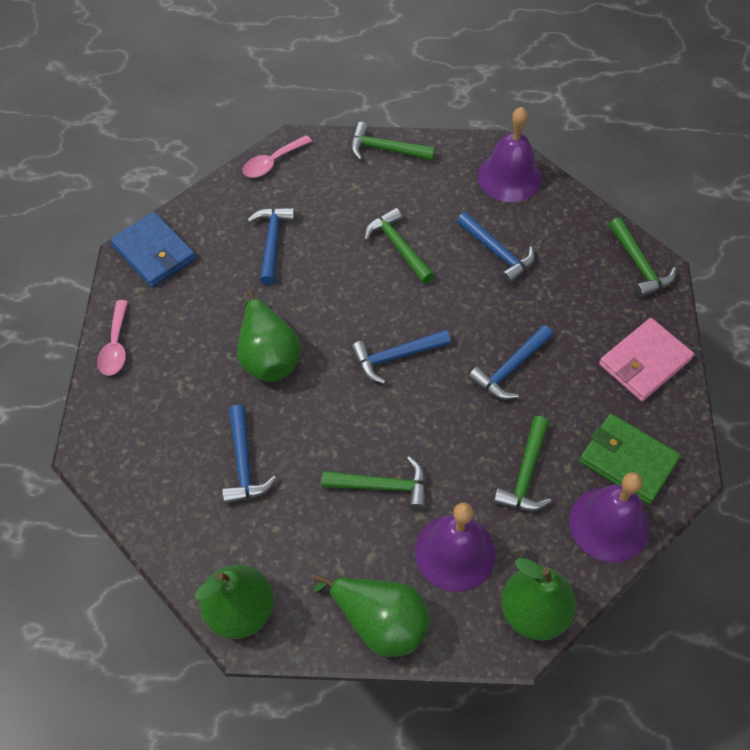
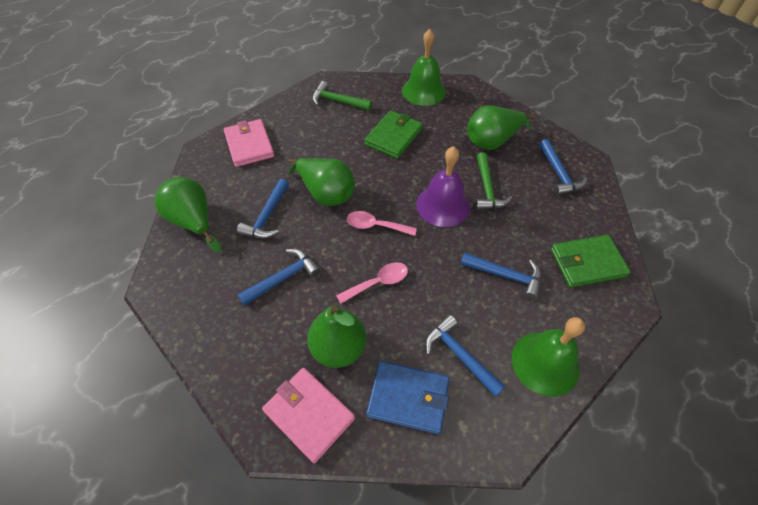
green bell: none = 0 -> [402,29,446,106] [512,317,585,396] = 2
green hammer: [322,456,426,510] [350,122,435,161] [364,208,434,284] [493,416,551,511] [609,217,676,298] = 5 -> [312,81,372,111] [475,152,512,210] = 2
green wallet: [579,414,681,504] = 1 -> [364,111,423,159] [551,235,631,287] = 2
pink wallet: [599,318,694,401] = 1 -> [224,119,274,167] [262,368,355,463] = 2
purple bell: [415,502,496,592] [477,107,542,202] [569,472,649,562] = 3 -> [416,146,470,227] = 1

